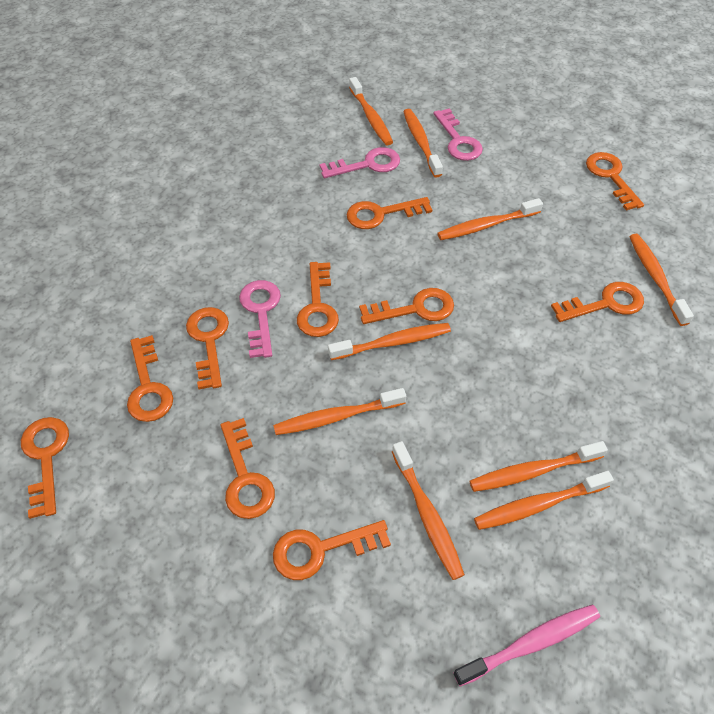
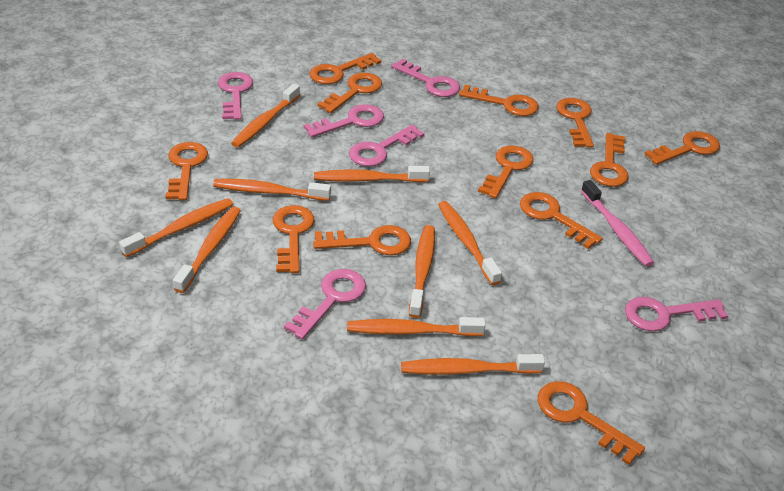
orange key: [21,417,69,519] [127,335,173,422] [186,307,229,389] [220,418,275,519] [273,520,391,580] [297,262,339,337] [347,197,432,229] [359,288,454,324] [551,282,644,322] [586,152,644,211] = 10 -> [166,142,208,200] [273,205,314,273] [309,53,381,84] [313,225,411,255] [317,73,382,113] [459,85,539,116] [478,146,533,199] [520,192,603,249] [538,381,645,465] [556,98,594,148] [590,133,628,187] [644,131,720,165] = 12
pink key: [239,280,281,358] [320,147,400,178] [433,108,483,161] = 3 -> [218,72,253,120] [284,269,366,339] [304,104,384,138] [349,125,424,166] [391,59,460,97] [625,297,728,331] = 6

